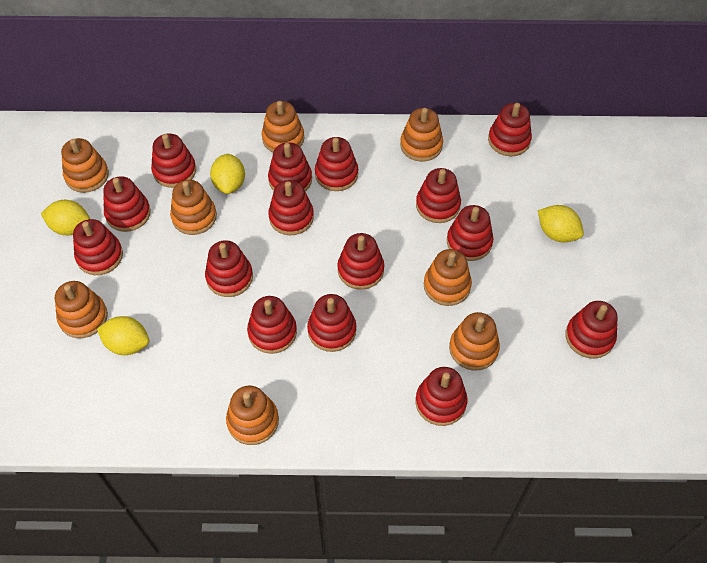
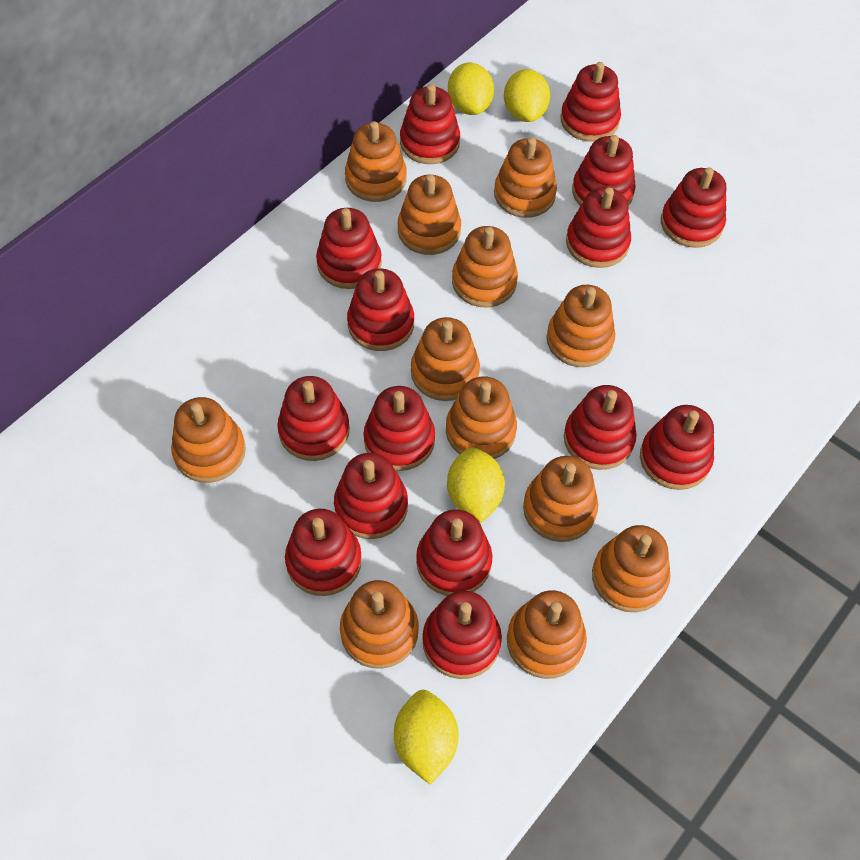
orange stacking toy: [55,281,108,338] [61,138,109,193] [170,180,217,235] [226,386,279,445] [262,101,304,153] [400,108,443,162] [424,249,472,306] [449,312,500,371] = 8 -> [171,397,246,483] [340,580,418,669] [345,121,407,202] [398,174,461,255] [411,317,480,401] [446,376,517,459] [452,226,518,308] [494,137,557,218] [507,590,587,679] [523,456,598,542] [546,285,615,367] [592,525,671,612] = 12

